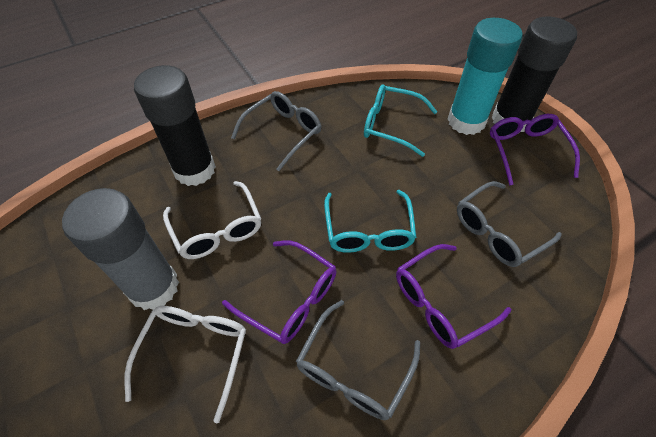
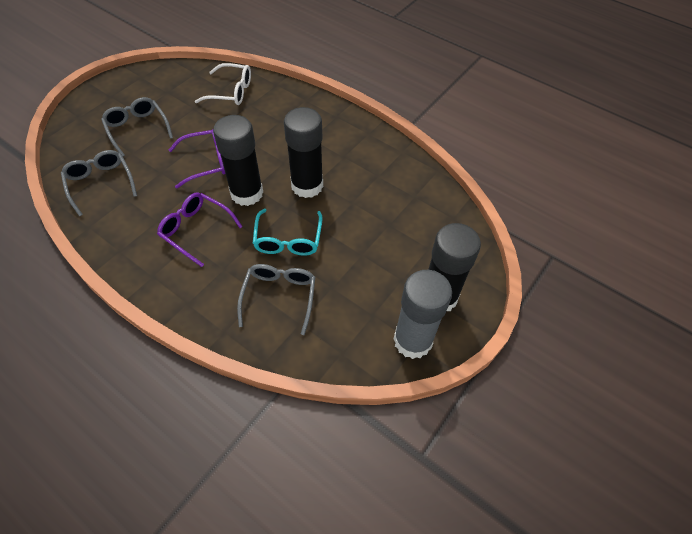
black glue stick: [134,65,216,186] [491,16,577,134] = 2 -> [213,115,263,206] [284,107,323,198] [428,223,481,312] = 3
purple glasses: [222,240,337,344] [396,244,512,349] [490,114,580,186] = 3 -> [157,192,243,267] [169,129,225,189] = 2
turquoise glasses: [324,190,417,253] [364,84,437,157] = 2 -> [253,209,322,256] = 1
turquoise glue stick: [447,18,523,135] = 1 -> none = 0
white glasses: [124,306,246,424] [163,181,261,259] = 2 -> [195,63,251,105] = 1

